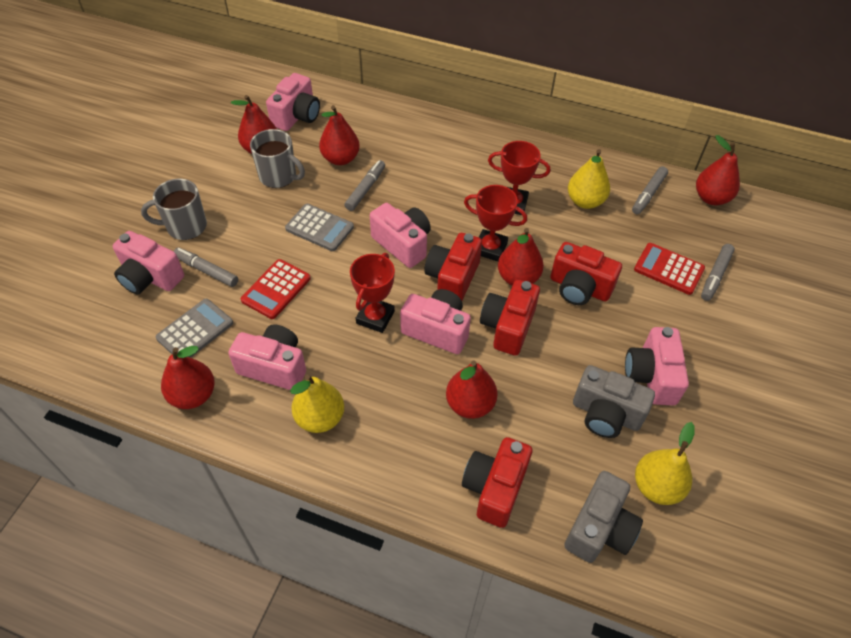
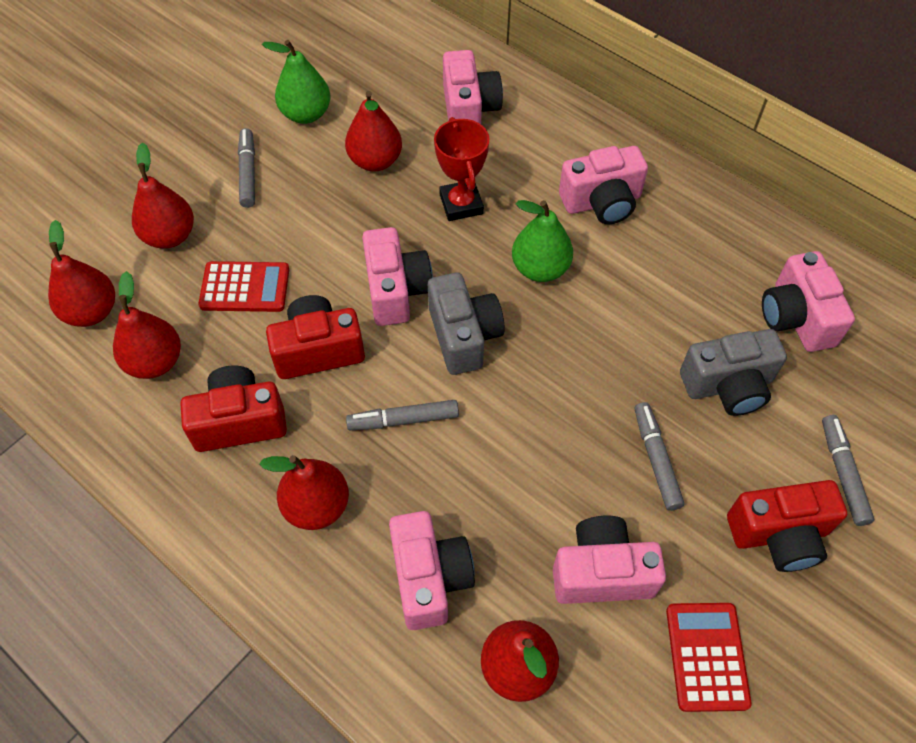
green pear: none = 0 -> [262,40,331,124] [512,200,573,282] = 2
grey calculator: [155,299,233,358] [285,204,354,251] = 2 -> none = 0
grey mug: [141,179,207,240] [250,129,305,188] = 2 -> none = 0
red camera: [424,233,482,300] [462,437,532,528] [480,280,540,356] [551,242,622,305] = 4 -> [181,365,287,452] [266,295,365,379] [727,480,847,572] = 3
red trophy: [350,253,395,333] [464,185,527,262] [488,141,550,215] = 3 -> [434,117,489,221] = 1
yellow pear: [290,375,344,433] [568,149,610,209] [635,422,695,505] = 3 -> none = 0

